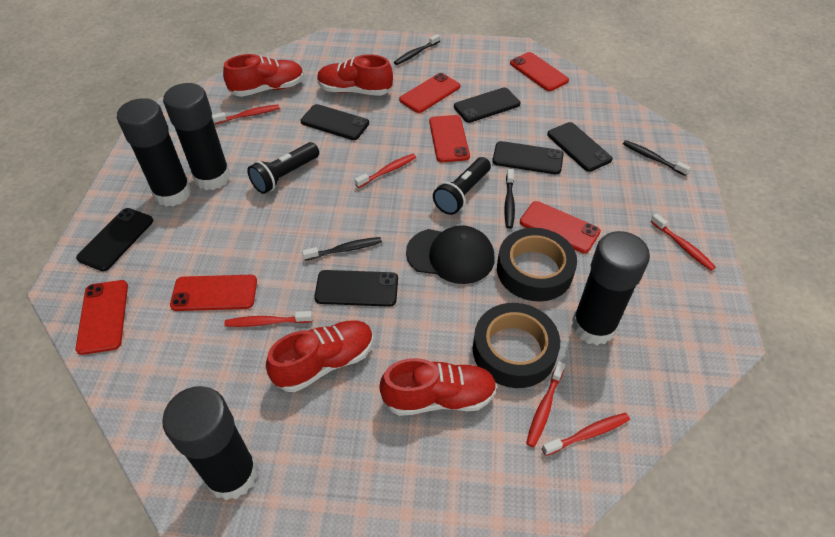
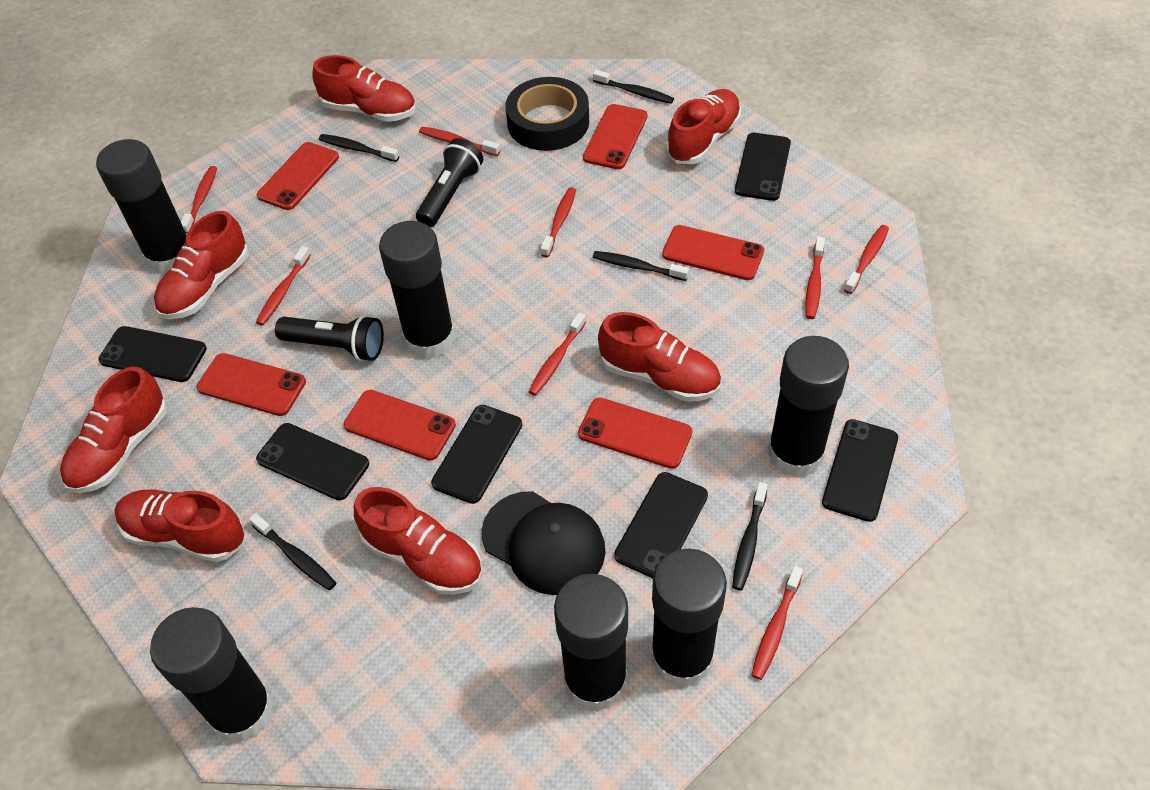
black glue stick: [117,98,192,207] [162,386,258,500] [163,83,231,190] [572,231,650,345] = 4 -> [96,139,187,274] [150,607,274,743] [379,221,456,360] [554,574,628,712] [651,548,727,688] [767,336,849,478] = 6
black tape: [473,303,560,388] [497,228,577,302] = 2 -> [506,77,589,151] = 1
black toothbrush: [302,237,382,261] [394,34,440,65] [504,169,515,229] [623,140,691,176] = 4 -> [249,513,336,590] [319,134,399,162] [593,70,674,104] [593,251,689,281] [732,482,768,591] = 5
red shoe: [223,54,304,97] [266,321,374,392] [317,54,393,96] [379,358,497,416] = 4 -> [60,367,167,493] [114,489,244,562] [154,211,249,319] [312,55,416,122] [354,487,482,595] [598,312,721,402] [666,89,741,164] = 7
red toothbrush: [212,105,280,124] [225,311,312,327] [355,154,416,188] [526,361,565,447] [542,413,630,456] [650,213,716,271] = 6 -> [181,166,217,234] [256,246,311,326] [419,127,500,156] [528,312,586,396] [541,187,576,257] [751,566,803,680] [805,237,825,319] [844,225,889,294] = 8

